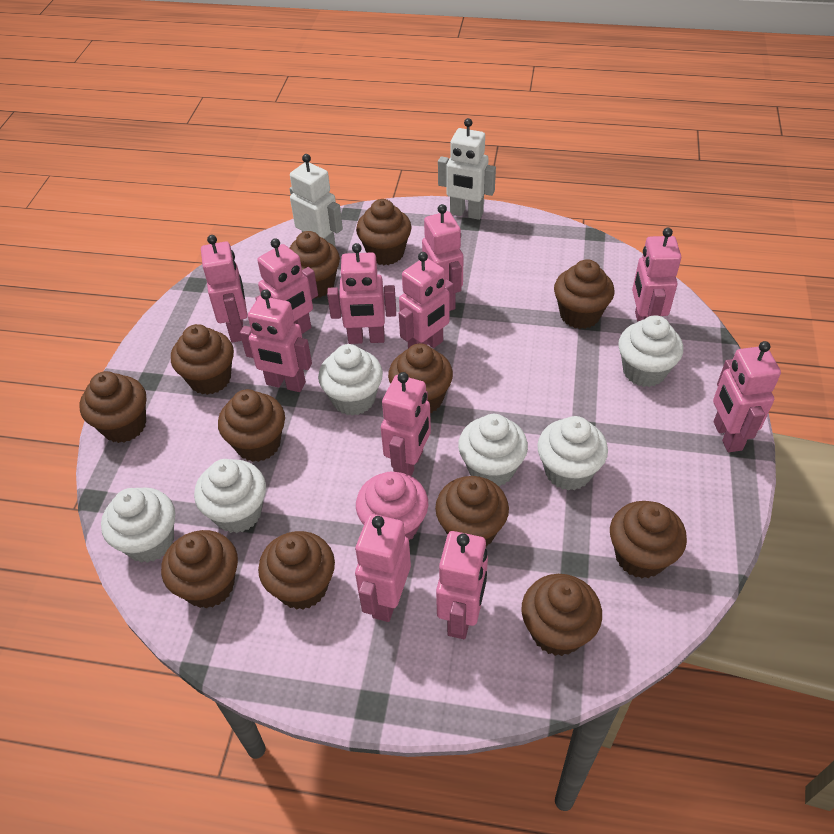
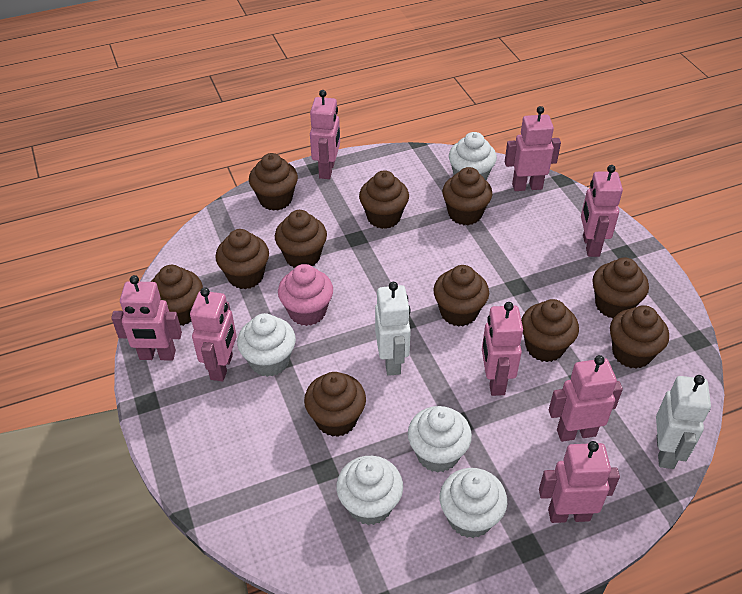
brown cupcake: [80,371,146,443] [161,530,238,608] [171,324,234,395] [218,389,285,462] [258,531,335,610] [290,231,340,298] [356,199,411,265] [388,343,453,413] [435,476,509,547] [521,574,602,656] [554,259,614,329] [610,501,687,578] = 12 -> [151,265,203,326] [215,229,269,289] [249,153,298,211] [275,210,327,268] [304,372,366,437] [359,170,409,229] [433,265,489,327] [442,167,492,225] [521,299,579,362] [592,257,649,319] [610,305,669,369] = 11
pink robot: [201,235,247,342] [240,289,312,392] [256,238,318,334] [327,243,396,344] [355,514,411,622] [381,372,431,476] [399,252,454,348] [422,204,464,311] [436,531,488,639] [632,228,681,322] [713,341,781,452] = 11 -> [111,275,182,361] [190,287,237,381] [310,90,340,179] [482,302,523,396] [505,106,561,191] [539,441,620,523] [549,355,623,442] [581,165,623,257] = 8
white cupcake: [101,487,175,563] [194,459,266,533] [318,344,383,416] [458,414,528,487] [537,416,608,491] [618,315,683,387] = 6 -> [237,313,296,377] [336,456,403,525] [408,406,472,473] [440,468,507,538] [449,132,497,180] = 5

